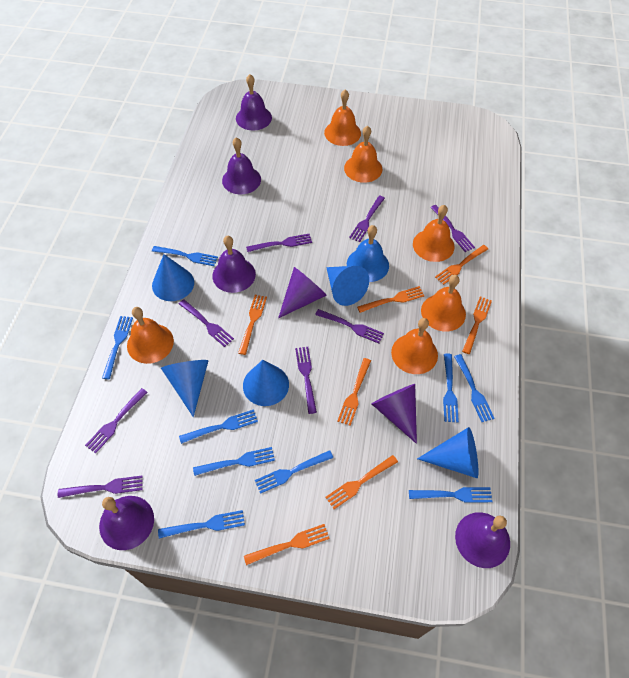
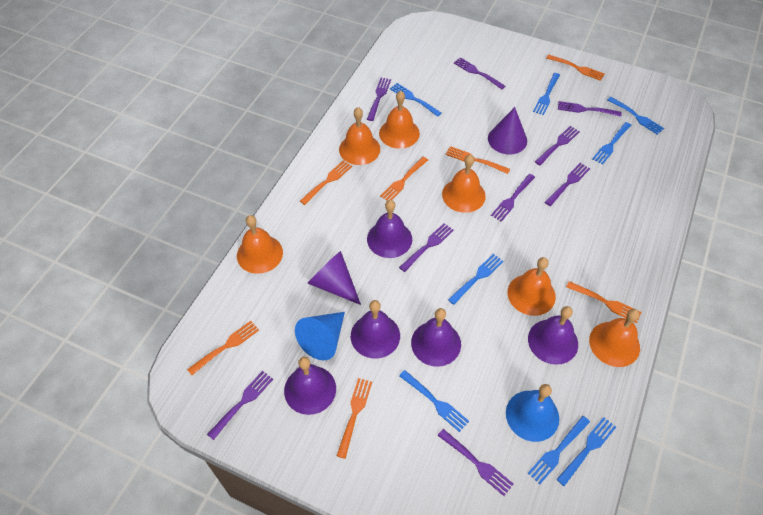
blue cone: [152,254,194,301] [161,360,208,417] [243,360,289,406] [326,266,369,306] [417,427,479,478] = 5 -> [295,312,345,360] = 1
blue fork: [102,316,133,379] [152,246,218,266] [158,510,245,538] [179,409,258,444] [193,447,275,476] [255,450,333,494] [409,487,492,503] [443,353,459,423] [454,354,495,422] = 9 -> [390,83,442,117] [399,370,469,432] [448,254,504,305] [528,416,590,484] [533,73,560,115] [556,417,616,486] [592,122,631,165] [607,97,664,135] = 8
purple fork: [58,476,143,498] [85,388,148,454] [179,299,234,347] [246,234,312,252] [295,347,317,414] [315,309,384,343] [349,196,385,242] [431,205,475,252] = 8 -> [207,371,273,440] [367,78,391,121] [399,223,454,272] [437,429,513,496] [454,57,505,89] [491,174,535,222] [535,126,580,165] [545,163,590,206] [558,101,622,117] = 9

